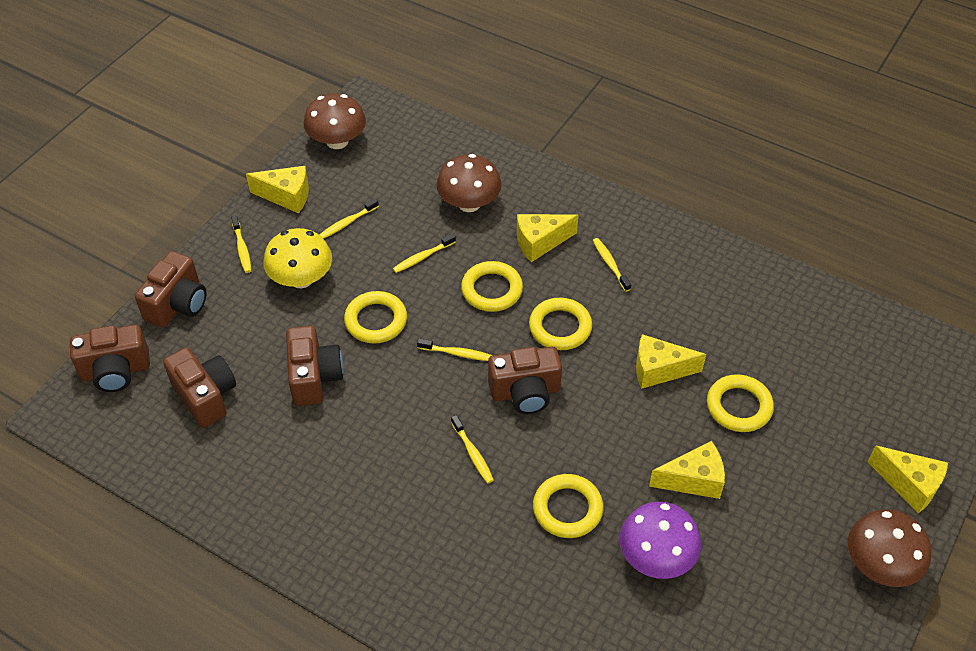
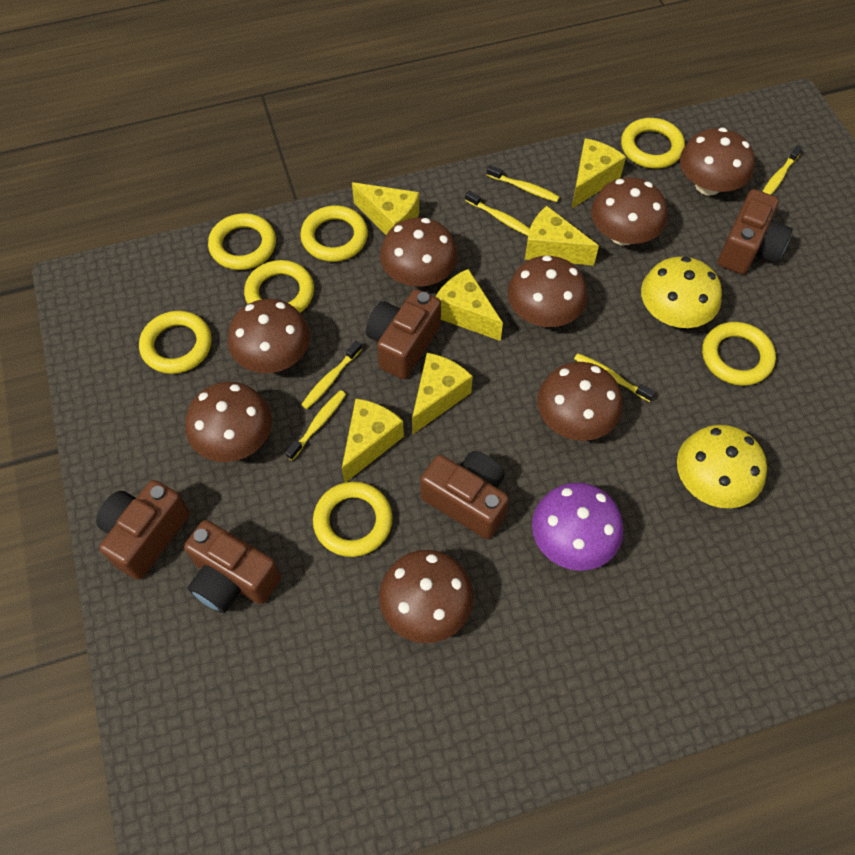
brown mushroom: [304,93,366,149] [436,154,502,212] [848,509,932,587] = 3 -> [186,382,272,462] [228,299,310,373] [379,550,474,643] [380,218,458,287] [508,255,588,327] [537,362,623,441] [591,177,667,246] [680,128,755,196] = 8
yellow cheese: [246,166,309,213] [517,214,578,262] [636,334,706,389] [649,441,725,499] [868,445,948,513] = 5 -> [342,398,404,483] [352,182,419,235] [412,353,473,435] [435,269,503,341] [525,206,599,266] [572,138,626,208] = 6
yellow mushroom: [263,228,332,288] = 1 -> [641,257,722,328] [677,425,767,508] = 2
yellow ring: [344,291,407,344] [461,261,523,312] [529,298,592,350] [533,474,604,538] [707,374,774,432] = 5 -> [139,311,212,374] [208,213,276,270] [244,260,314,313] [300,206,368,262] [313,482,393,557] [621,118,685,169] [702,322,776,386] = 7

